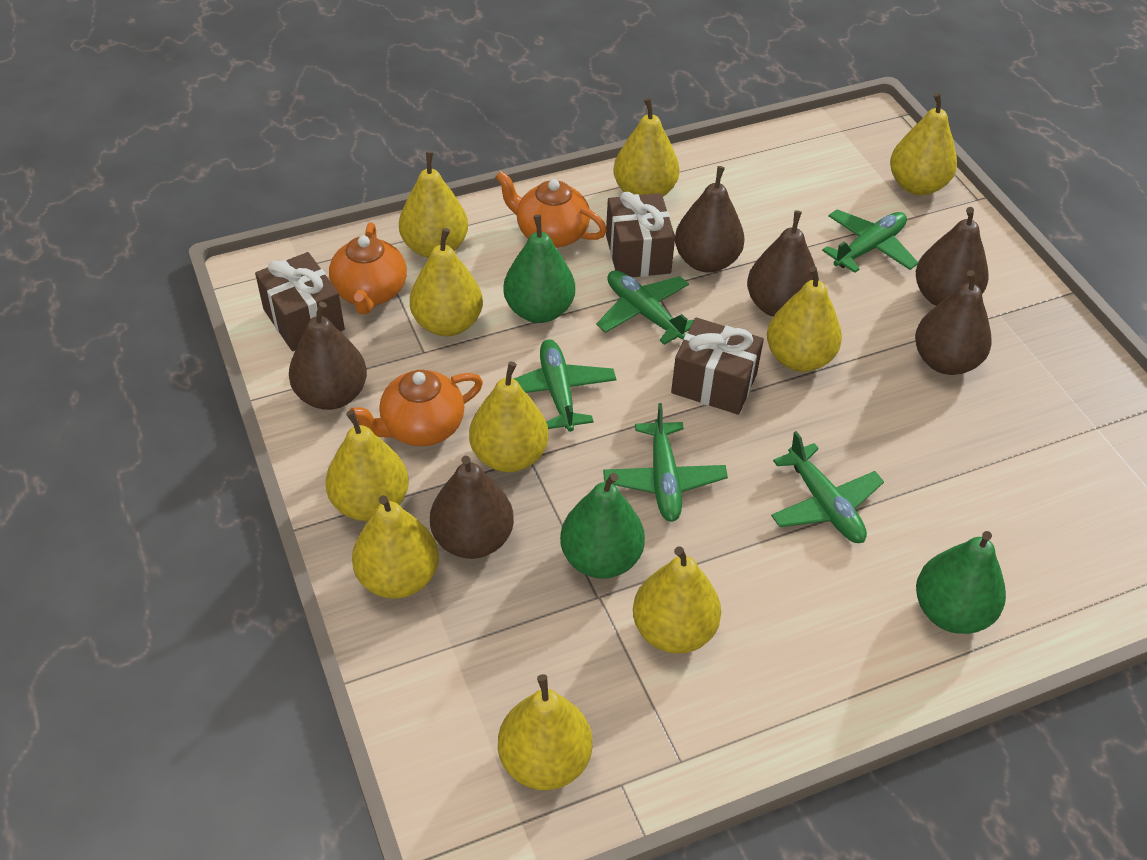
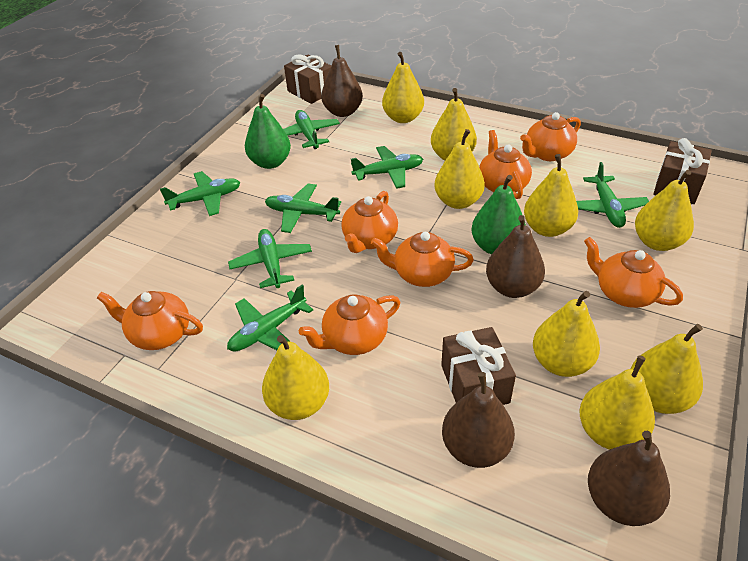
brown pear: [289,302,367,410] [430,455,514,559] [675,166,745,273] [747,210,819,317] [915,270,992,375] [916,207,989,306] = 6 -> [321,45,363,117] [442,372,515,468] [486,215,545,298] [588,431,670,526] = 4
green pear: [503,214,575,323] [560,473,645,579] [916,531,1006,634] = 3 -> [245,94,291,169] [472,175,526,254] = 2
green plane: [514,339,616,432] [596,270,694,345] [603,403,728,522] [771,431,884,543] [822,209,918,273] = 5 -> [160,171,240,216] [227,285,313,352] [228,229,312,288] [265,183,341,233] [283,110,340,149] [351,146,423,189] [576,162,649,228] = 7
orange teapot: [329,223,407,314] [349,370,483,446] [495,171,607,248] = 3 -> [97,291,203,350] [299,294,400,355] [341,191,398,253] [371,232,474,287] [479,130,532,199] [520,112,581,161] [584,237,683,308] = 7
yellow pear: [325,410,409,521] [352,495,439,599] [399,151,468,258] [410,228,483,336] [469,362,549,472] [498,674,592,790] [613,98,679,196] [633,546,721,654] [767,266,842,372] [890,93,957,195] = 10 -> [262,335,329,420] [382,52,424,123] [431,88,477,160] [434,129,485,209] [524,154,578,237] [533,291,600,377] [579,355,655,450] [631,324,703,414] [635,170,694,251] = 9

